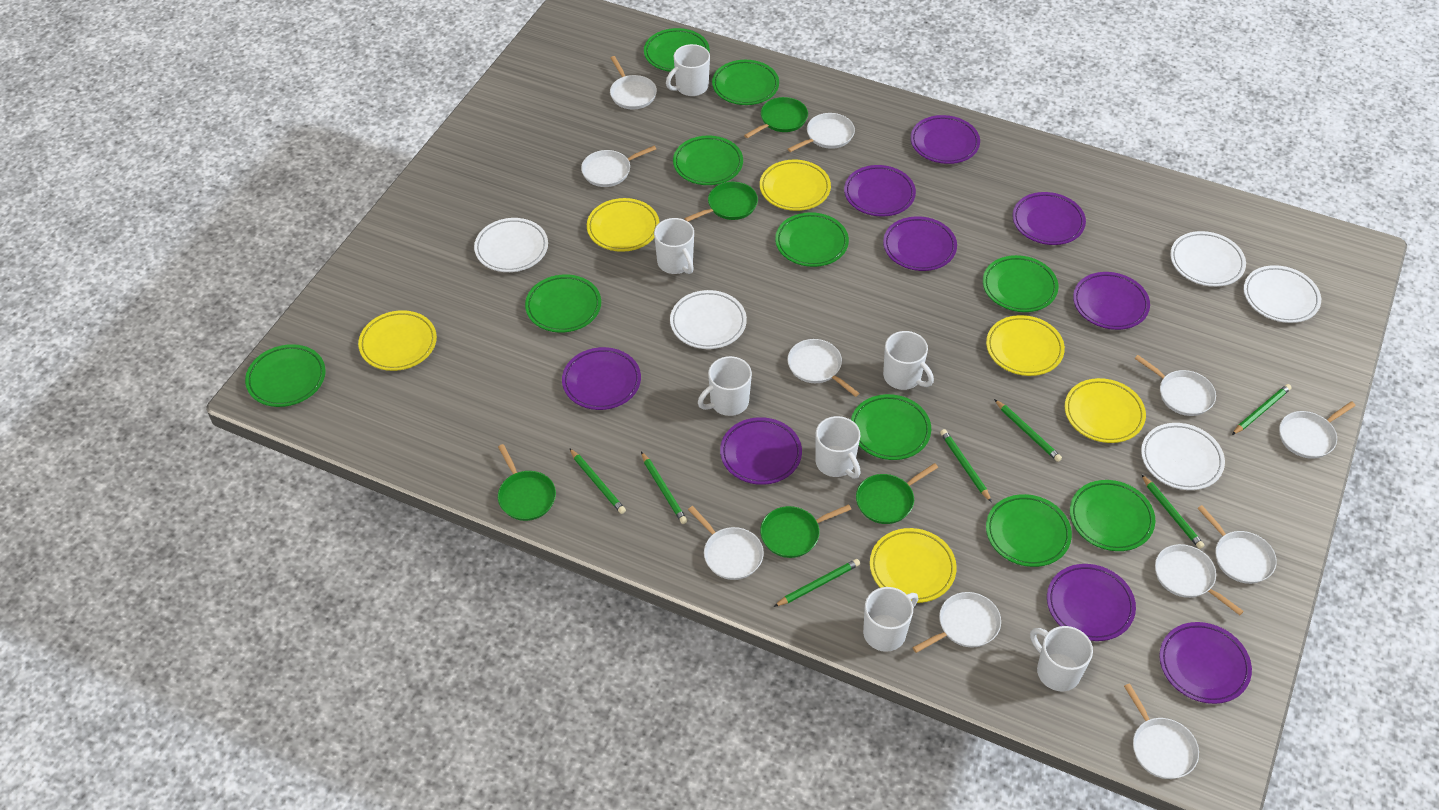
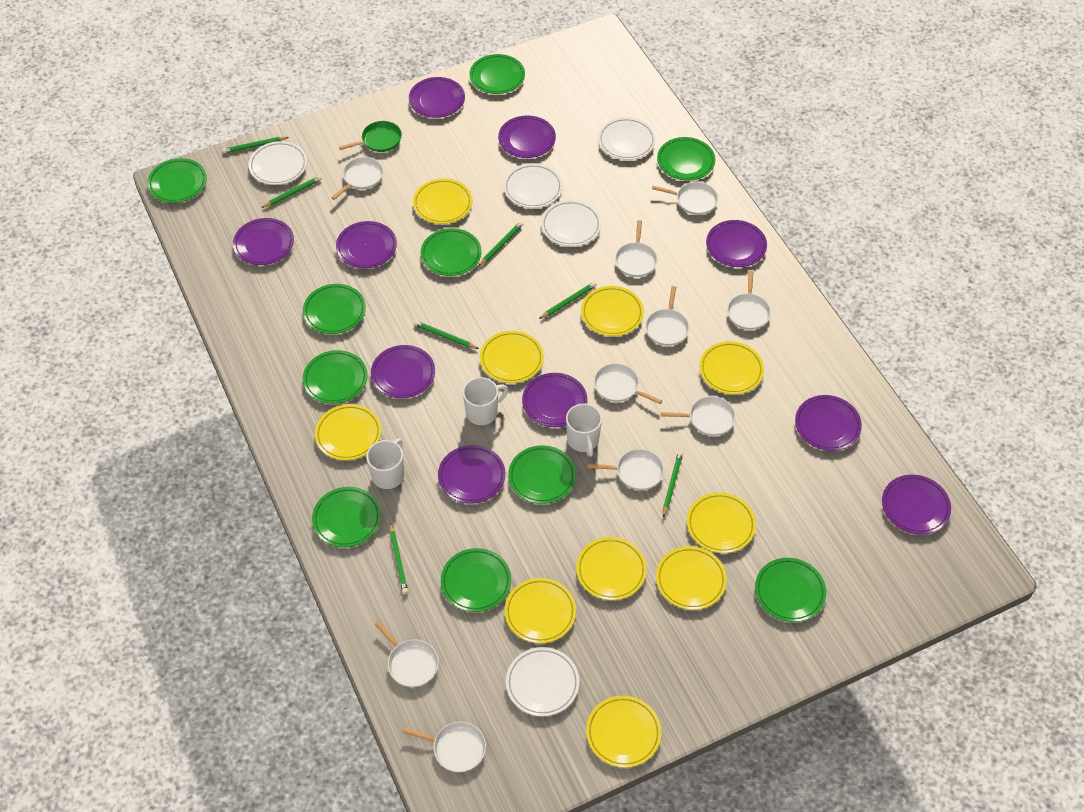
green pan: [498,444,556,521] [684,182,758,222] [744,97,808,138] [760,504,851,558] [856,463,938,524] = 5 -> [339,121,402,152] = 1
purple plate: [562,347,641,410] [720,417,802,485] [844,165,916,217] [883,216,957,271] [910,115,980,164] [1012,192,1086,245] [1047,564,1136,641] [1073,272,1150,330] [1159,622,1252,704] = 9 -> [233,218,294,265] [336,221,397,268] [371,345,435,398] [409,77,465,118] [438,445,505,504] [498,115,556,158] [522,373,587,427] [706,220,767,267] [795,395,862,451] [882,475,951,534] = 10
white mug: [654,218,694,274] [666,44,710,96] [698,356,752,416] [815,416,860,479] [863,587,918,652] [883,331,934,390] [1030,626,1093,691] = 7 -> [366,439,404,489] [463,377,508,425] [566,403,602,457] = 3
white pan: [581,146,656,187] [610,56,657,109] [688,506,764,580] [787,339,859,397] [788,113,855,152] [913,592,1001,653] [1124,683,1199,779] [1134,355,1216,416] [1155,544,1244,615] [1197,505,1277,584] [1279,401,1356,459] = 11 -> [331,157,383,200] [375,621,439,687] [402,722,486,772] [588,449,664,490] [594,363,662,404] [615,220,658,277] [645,286,689,346] [652,182,718,215] [661,396,736,436] [727,270,771,330] = 10
yellow plate: [358,310,437,371] [587,198,659,252] [760,160,831,211] [870,528,957,603] [986,315,1065,376] [1065,378,1146,443] = 6 -> [315,404,381,460] [413,179,472,224] [480,331,544,383] [505,578,576,643] [576,537,647,600] [581,286,644,336] [586,695,661,768] [656,546,727,610] [687,492,756,553] [699,341,764,394] = 10

